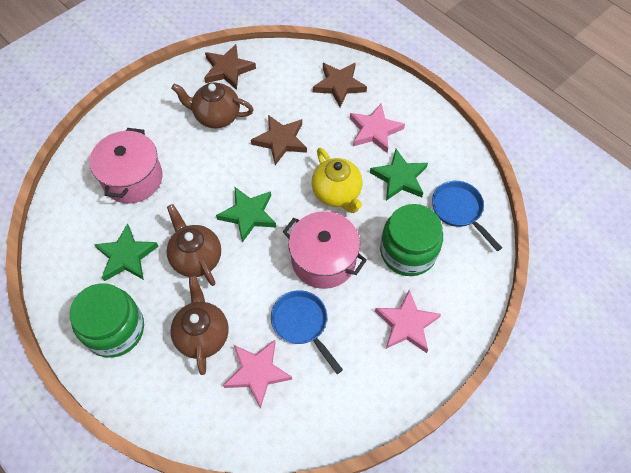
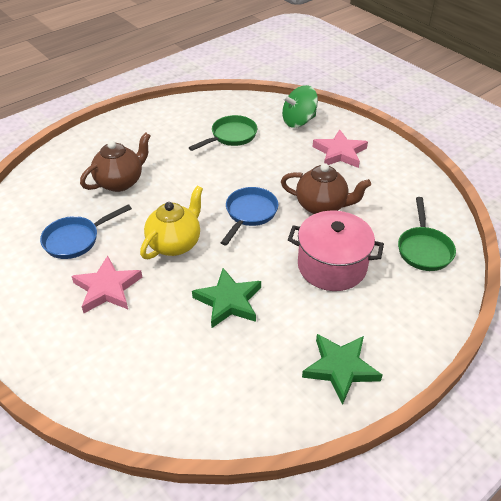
brown star: [204,44,256,90] [251,115,307,165] [313,62,367,107] = 3 -> none = 0
brown teapot: [167,204,221,286] [170,275,229,375] [171,82,254,128] = 3 -> [80,132,151,192] [281,163,371,214] = 2
green jar: [69,284,144,358] [380,204,443,276] = 2 -> none = 0
green pan: none = 0 -> [189,115,257,151] [398,197,456,271] = 2
green spinning top: none = 0 -> [282,85,318,128] = 1
green star: [94,223,159,281] [216,187,276,243] [370,149,428,201] = 3 -> [192,268,261,328] [302,334,383,405] = 2
pink pot: [90,128,163,203] [283,211,367,289] = 2 -> [288,211,384,291] = 1
pink star: [223,340,292,409] [350,103,405,153] [375,290,441,353] = 3 -> [71,256,142,313] [313,130,368,168] = 2

